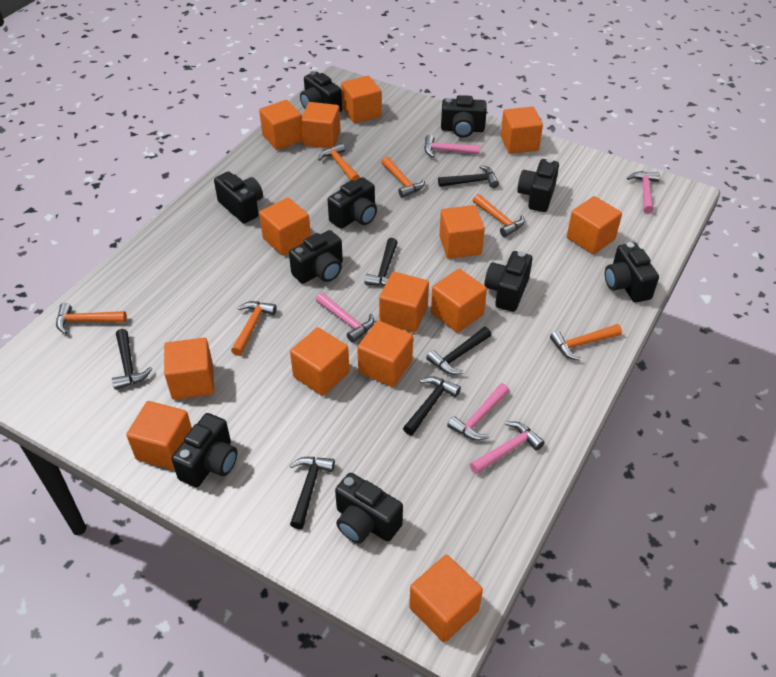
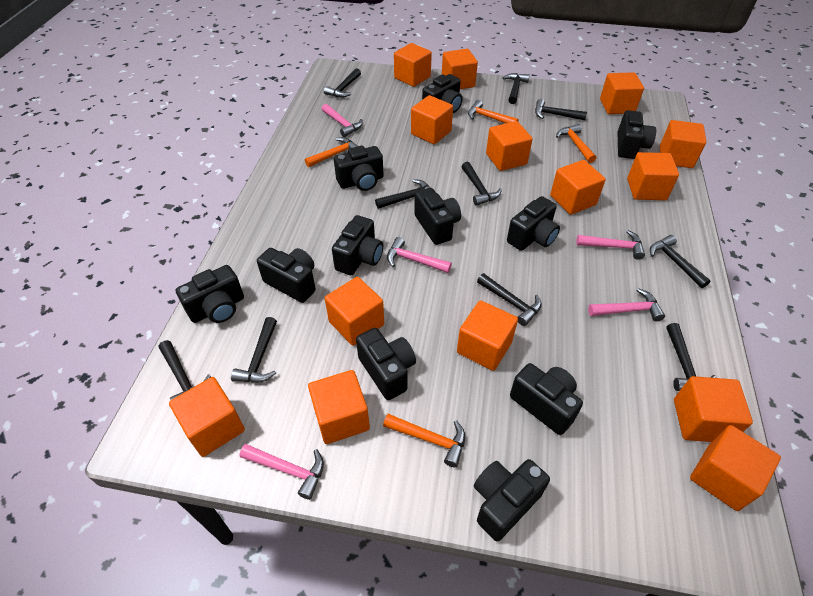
black camera: [171,413,237,487] [214,171,263,223] [289,230,343,284] [300,71,342,112] [328,177,377,229] [335,473,403,543] [441,95,487,138] [484,251,532,312] [517,158,559,212] [605,242,659,303] = 10 -> [176,265,244,323] [257,248,316,303] [332,215,383,275] [334,146,384,191] [356,328,416,400] [414,188,461,245] [422,74,463,113] [474,459,550,541] [507,196,560,251] [510,363,583,435] [618,110,656,159] = 11
black hammer: [112,329,152,390] [290,457,335,529] [365,238,398,286] [403,376,461,436] [426,327,491,375] [438,165,499,188] = 6 -> [159,340,211,400] [231,317,277,383] [324,68,361,98] [375,179,430,209] [461,162,502,206] [477,273,542,326] [503,73,530,104] [535,99,587,120] [650,235,711,288] [666,323,716,391] = 10
orange hammer: [56,303,127,334] [231,301,277,356] [318,143,360,181] [381,156,425,198] [473,194,525,237] [550,324,622,361] = 6 -> [305,137,358,167] [383,414,465,467] [468,100,519,124] [556,124,596,163] = 4

